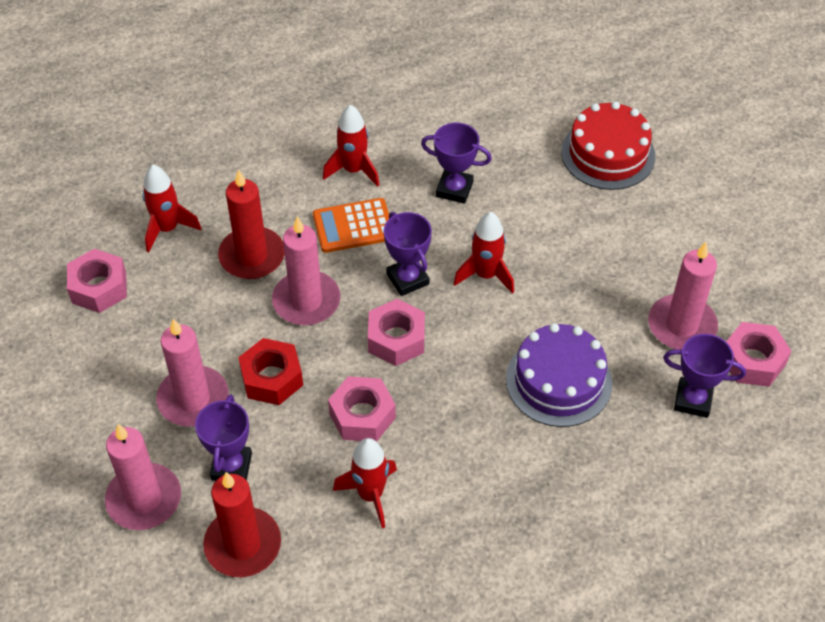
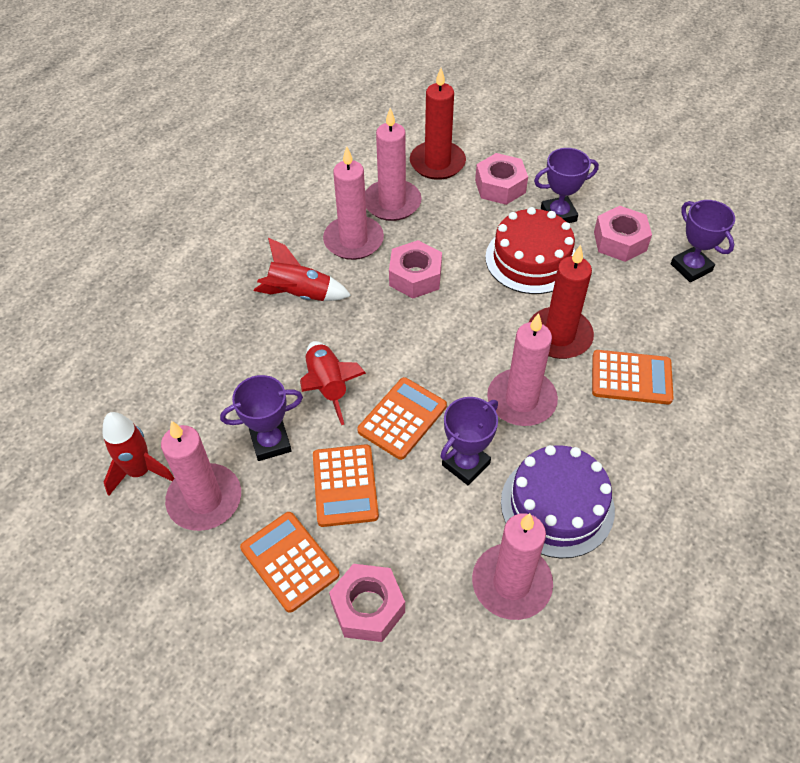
orange calculator: [313,198,389,253] = 1 -> [240,512,339,613] [313,444,379,527] [357,377,447,460] [592,350,673,404] = 4
pink candle: [105,424,181,530] [156,319,229,427] [272,216,340,325] [648,242,718,349] = 4 -> [161,421,241,531] [323,146,384,260] [365,108,422,221] [472,513,553,620] [487,313,558,426] = 5
red nut: [238,338,303,405] = 1 -> none = 0
red rocket: [143,165,202,252] [323,105,379,187] [333,438,397,528] [453,212,514,294] = 4 -> [102,412,175,495] [254,238,351,301] [300,341,366,425] = 3

